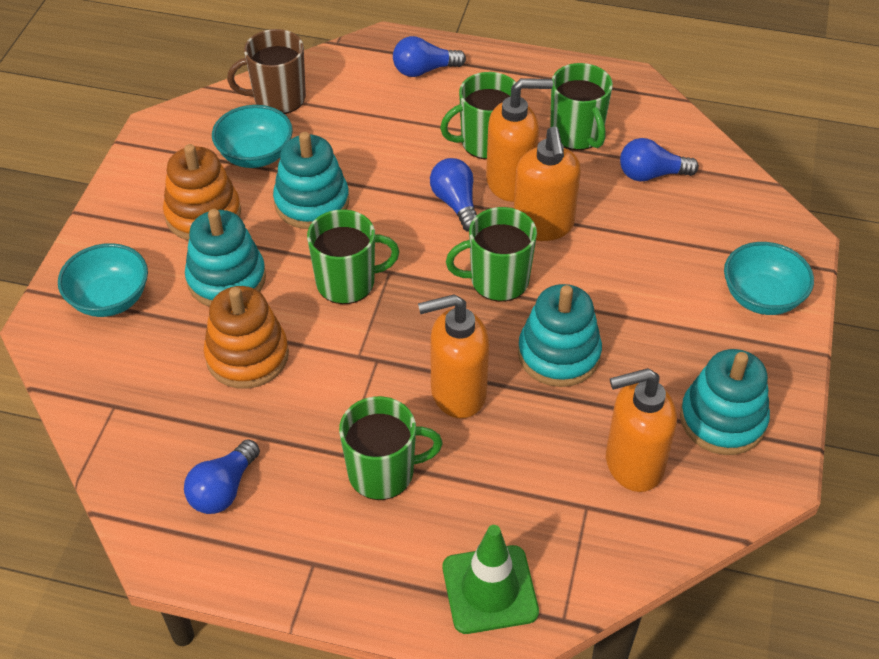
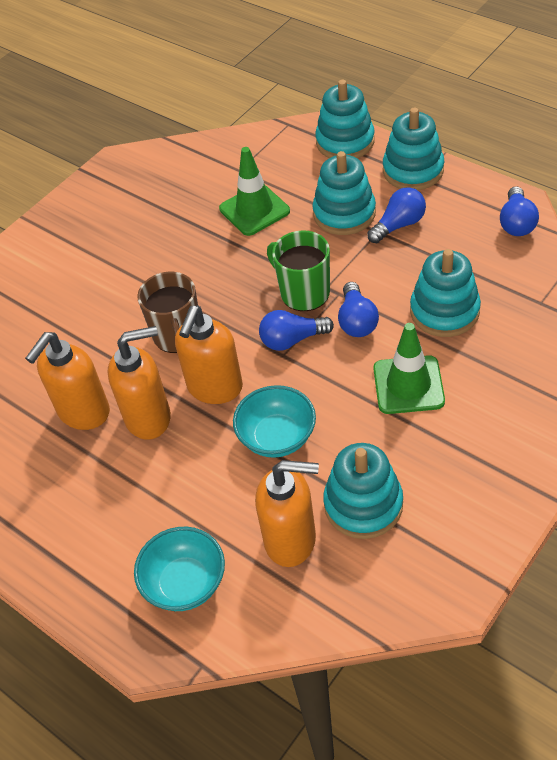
green mug: [307,209,399,304] [339,396,443,500] [440,72,521,159] [446,207,537,302] [550,63,613,150] = 5 -> [267,230,330,311] = 1
green traffic cone: [443,525,539,634] = 1 -> [219,147,290,236] [373,323,445,414] = 2
orange stacking toy: [163,144,241,241] [204,286,289,389] = 2 -> none = 0
turquoise bowl: [58,243,148,317] [212,105,293,168] [724,242,814,315] = 3 -> [134,527,225,611] [233,385,316,458] = 2
turquoise stacking toy: [185,209,266,307] [273,132,349,229] [518,284,602,387] [680,349,770,455] = 4 -> [312,151,376,235] [315,80,375,158] [323,443,403,539] [383,108,444,190] [410,249,481,337] = 5

